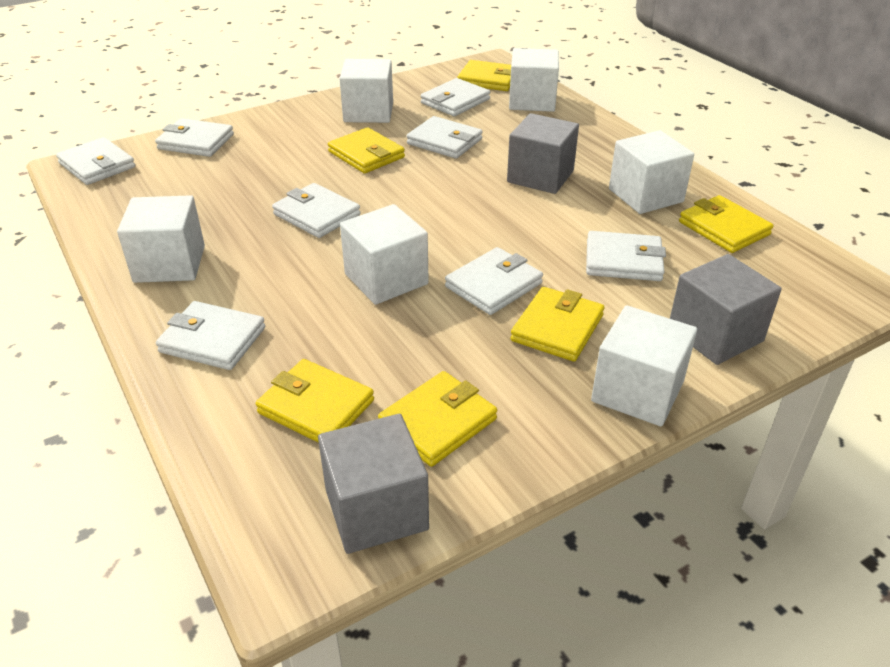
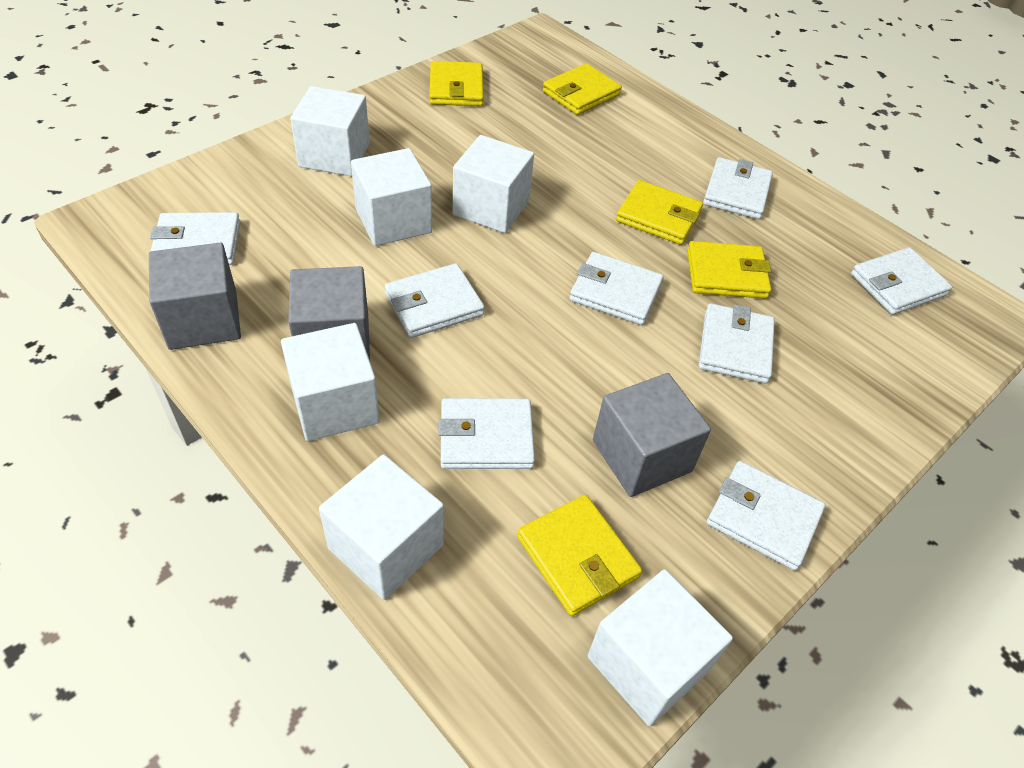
yellow wallet: [256,359,374,443] [328,127,405,174] [378,371,497,467] [457,60,511,91] [510,287,604,362] [679,195,773,253] = 6 -> [429,61,484,106] [517,495,642,616] [543,63,622,115] [616,180,703,245] [687,241,771,299] = 5

